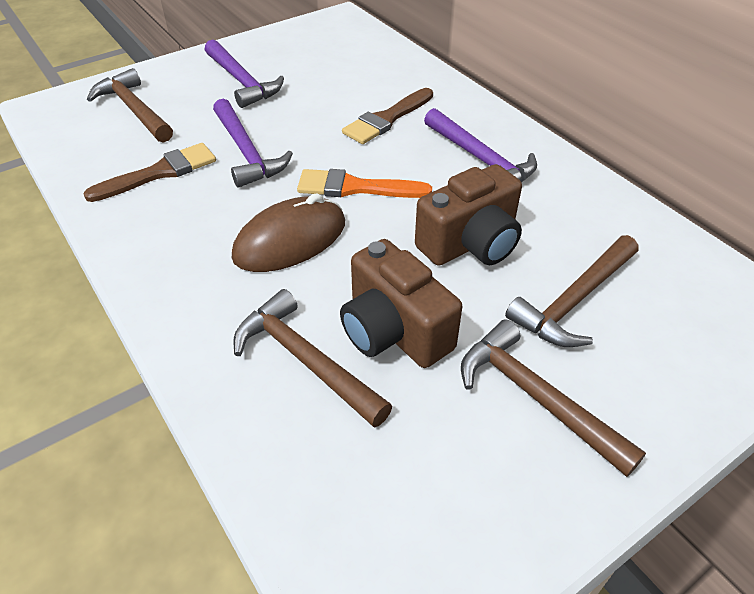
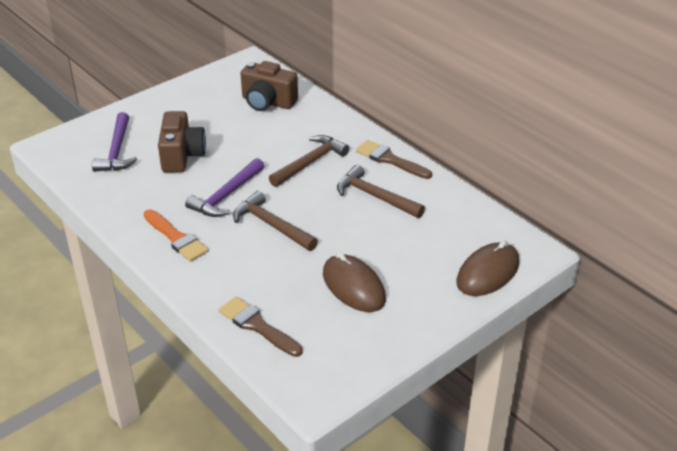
brown hammer: [87,68,173,143] [233,289,392,428] [461,320,646,477] [505,235,638,347] = 4 -> [233,191,318,251] [269,135,349,187] [337,165,425,218] = 3
brown mouse: [232,193,345,272] = 1 -> [323,252,386,312] [456,240,519,296] = 2
purple hammer: [205,40,284,108] [213,99,293,188] [424,108,537,182] = 3 -> [92,112,137,172] [185,158,264,217] = 2

